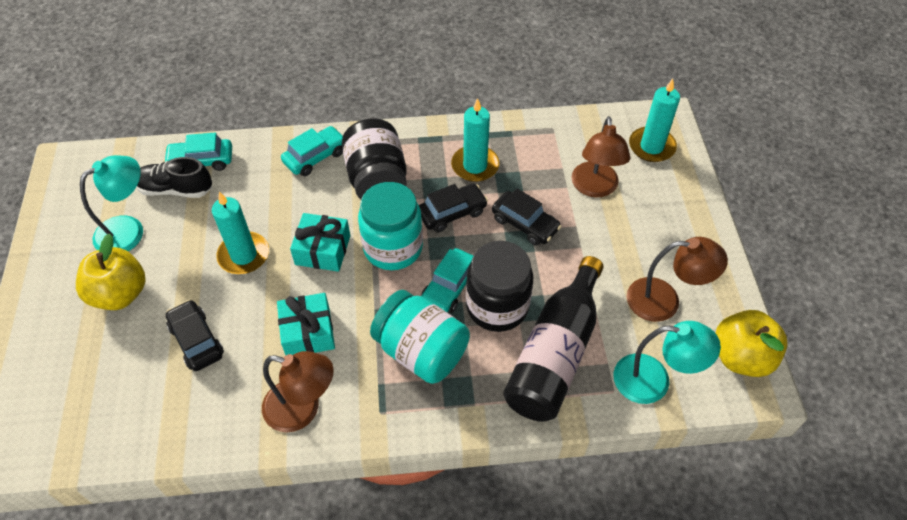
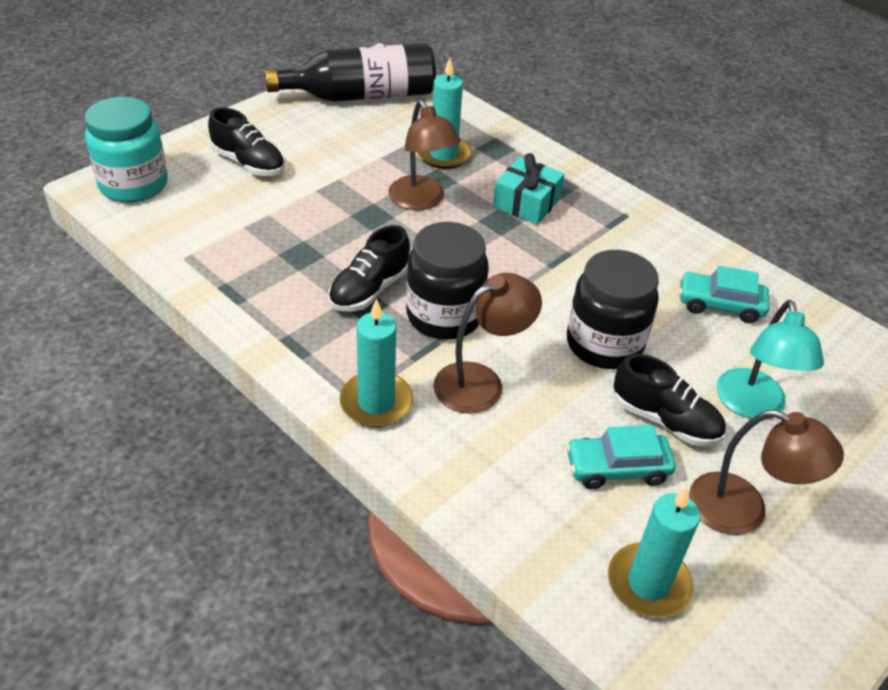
black car: [166,300,224,371] [419,184,488,232] [492,189,562,246] = 3 -> none = 0
black shoe: [136,157,212,198] = 1 -> [208,107,285,176] [329,225,410,312] [614,354,726,446] = 3
turquoise car: [163,132,232,171] [281,126,343,176] [421,248,473,313] = 3 -> [566,425,676,489] [679,266,770,323] = 2
turquoise gift: [277,293,335,355] [290,213,350,272] = 2 -> [493,153,564,225] = 1
turquoise jar: [358,182,423,270] [370,290,470,384] = 2 -> [85,97,168,203] = 1
turquoise lamp: [80,155,143,251] [613,321,721,404] = 2 -> [717,300,824,419] = 1
yellow apple: [76,233,146,310] [716,310,788,377] = 2 -> none = 0

